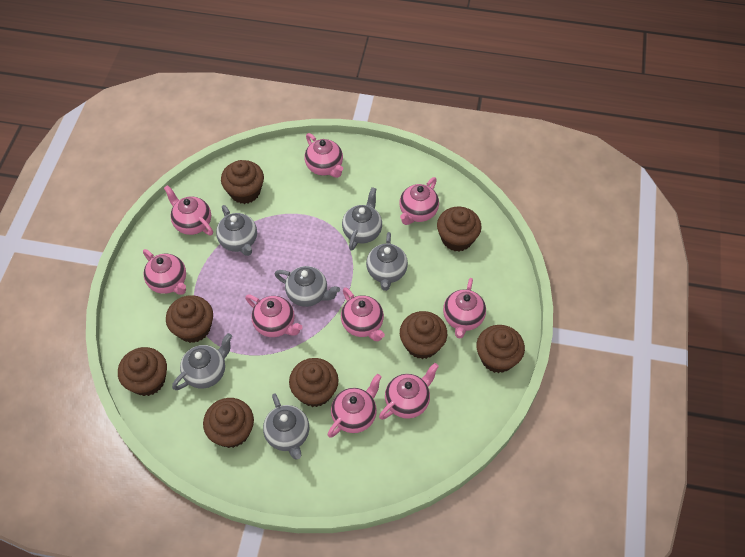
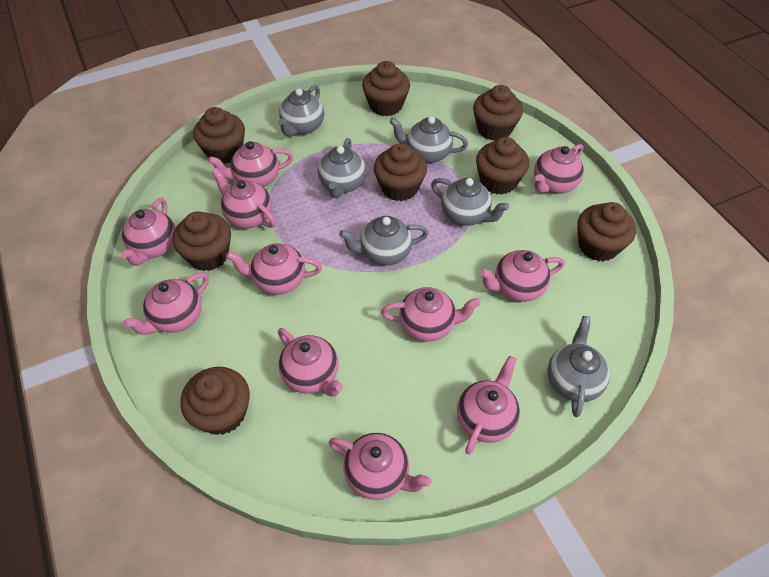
pink teapot: [143,249,186,295] [164,185,213,235] [245,295,302,337] [305,133,343,178] [327,374,382,438] [341,287,385,341] [379,363,439,420] [399,177,439,225] [443,278,486,339] = 9 -> [121,198,176,266] [123,273,209,335] [208,141,293,187] [212,168,276,228] [226,243,322,295] [278,328,343,397] [329,433,432,500] [381,287,481,342] [457,356,520,454] [479,250,564,302] [534,144,584,193] = 11

